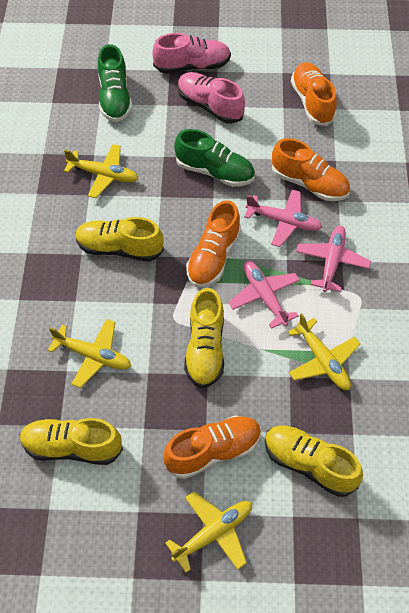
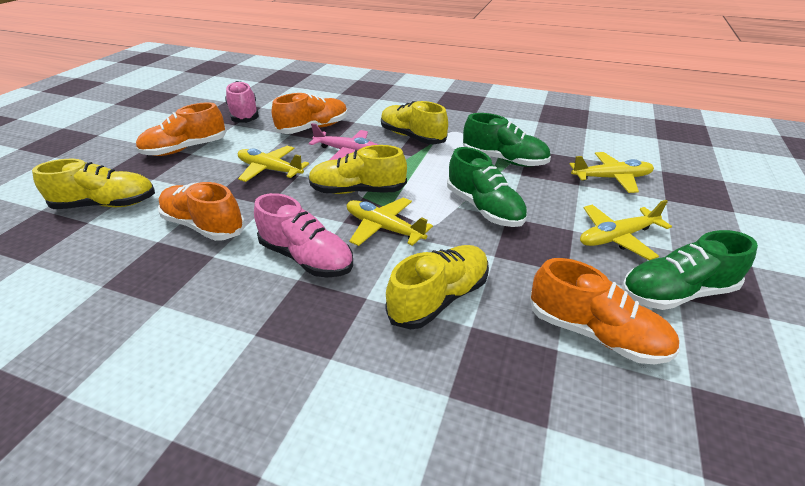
green shoe: [98,44,132,122] [174,129,255,187] = 2 -> [447,147,527,227] [463,113,551,167] [622,230,758,310] = 3
pink plane: [228,261,300,329] [244,190,322,247] [296,225,371,292] = 3 -> [309,123,378,160] = 1

